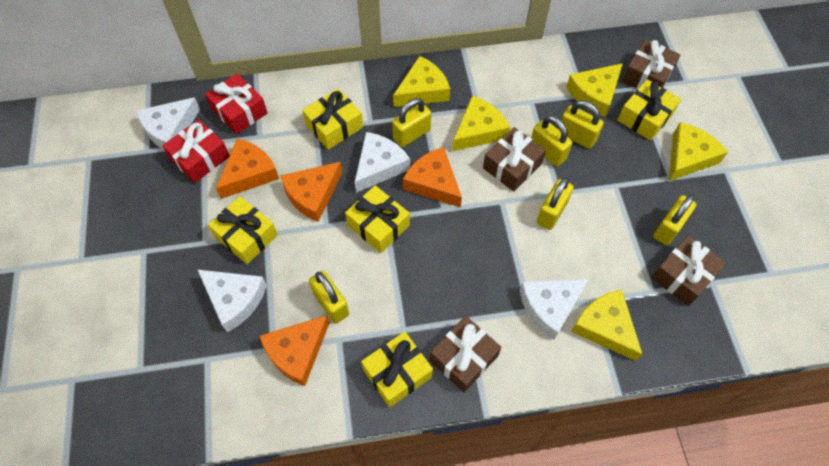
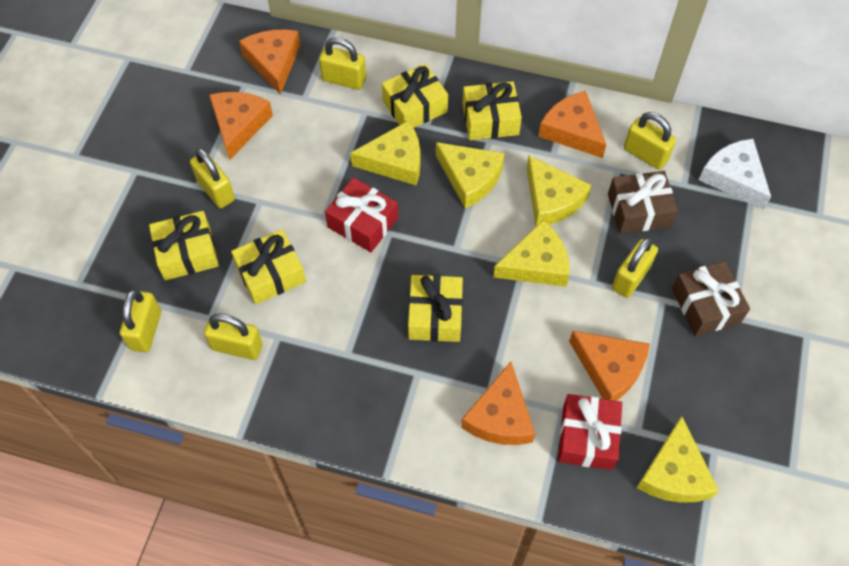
brown gift: [430,316,501,392] [483,127,546,191] [622,39,681,89] [651,235,726,306] = 4 -> [608,171,678,234] [672,261,750,336] = 2
orange cheese: [216,138,279,199] [260,315,330,386] [280,162,342,222] [403,147,462,208] = 4 -> [209,92,273,160] [239,29,301,95] [461,362,535,445] [538,91,607,158] [569,331,650,401] = 5
white cheese: [136,97,200,150] [198,270,267,332] [355,132,410,193] [520,279,589,340] = 4 -> [699,139,771,209] = 1

